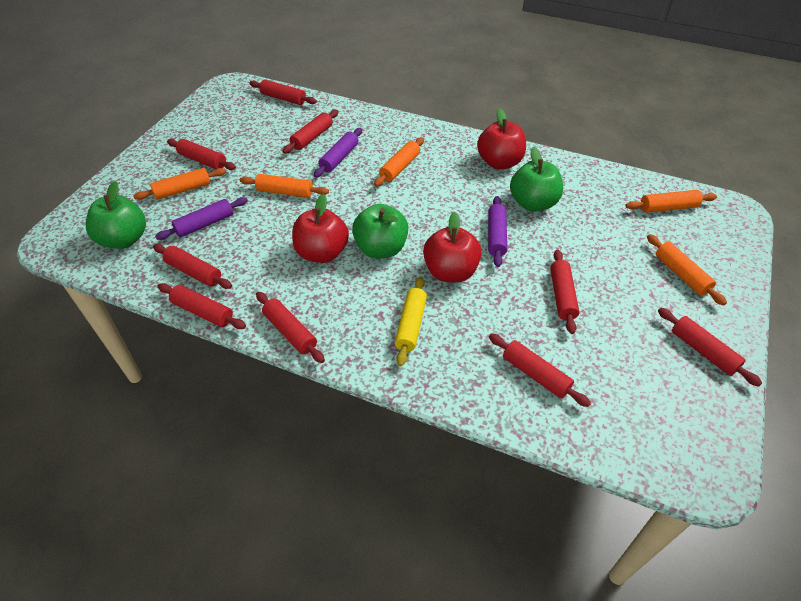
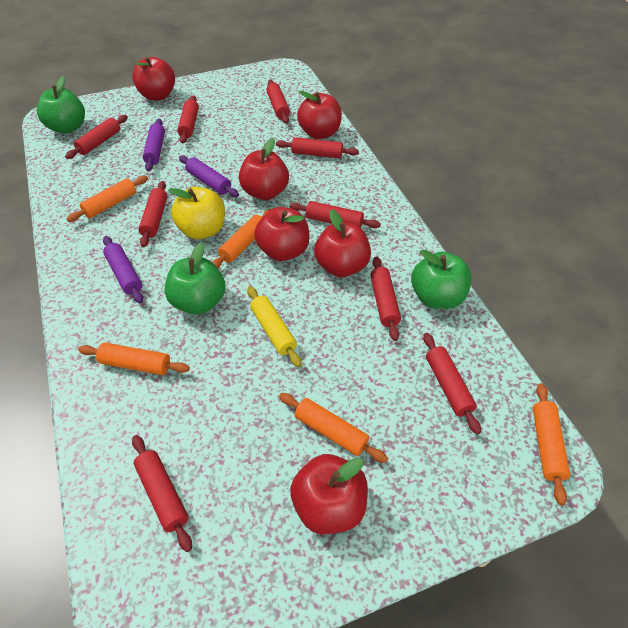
red apple: [292,194,349,263] [423,212,482,282] [477,108,526,169] = 3 -> [132,56,175,101] [239,138,289,200] [254,207,310,261] [290,454,368,534] [297,90,342,139] [314,209,371,277] = 6
yellow apple: none = 0 -> [169,187,225,239] = 1

